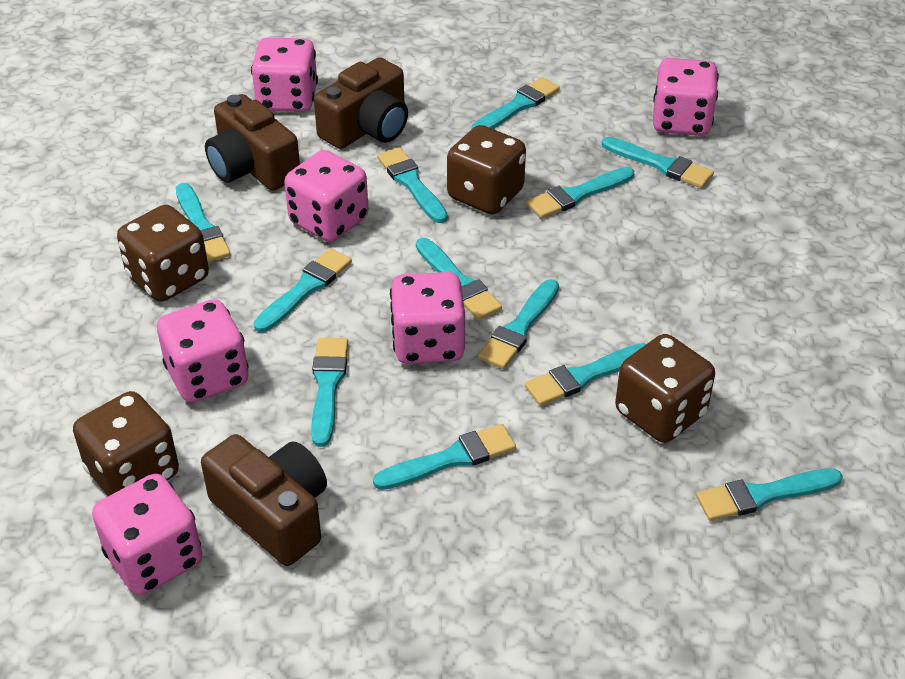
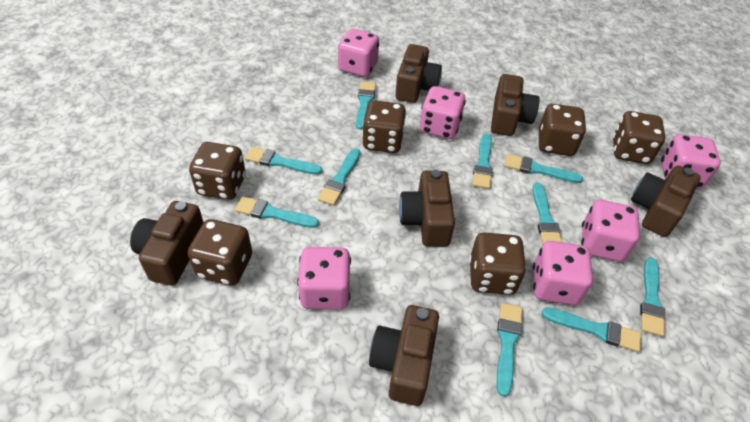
brown camera: [201,434,327,566] [205,94,300,191] [314,57,408,149] = 3 -> [130,201,204,286] [369,305,439,406] [395,44,442,103] [399,170,455,247] [491,74,540,136] [631,165,701,237] = 6
brown dice: [73,391,179,496] [117,205,209,302] [447,125,526,214] [615,334,715,443] = 4 -> [188,219,252,286] [189,142,246,200] [363,100,406,153] [469,232,526,295] [539,104,586,156] [613,111,665,164] = 6
turquoise brush: [176,183,231,262] [254,248,352,332] [311,338,348,447] [373,424,516,490] [377,147,448,223] [416,238,502,320] [472,77,560,129] [478,279,559,369] [525,343,646,406] [527,167,634,219] [602,137,714,188] [696,468,843,521] = 12 -> [235,196,319,228] [245,147,322,175] [318,148,360,205] [356,81,376,130] [472,134,493,189] [496,303,522,397] [504,154,583,183] [533,183,562,244] [542,307,641,352] [640,257,665,337] = 10

